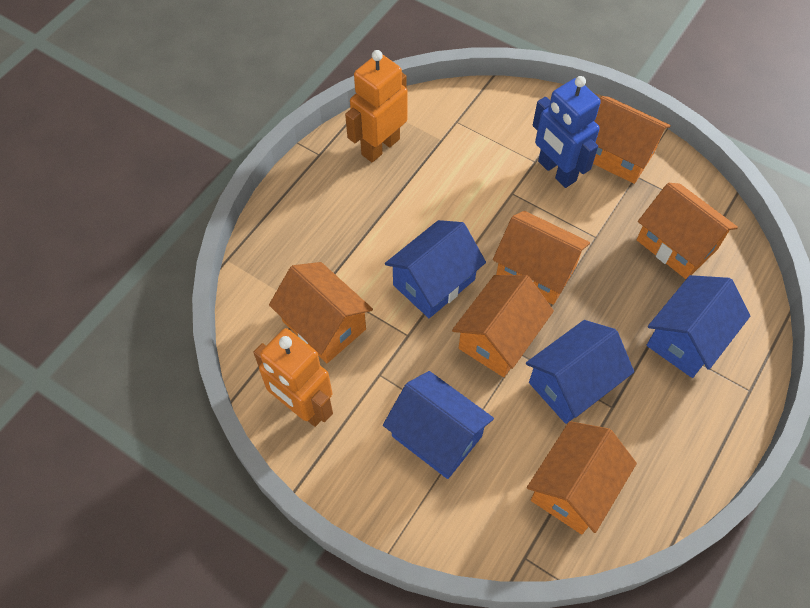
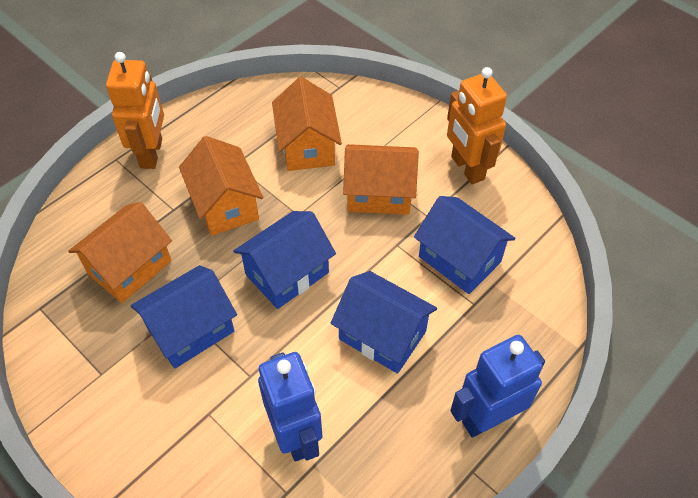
blue robot: [533,76,601,188] = 1 -> [258,352,323,462] [450,335,545,438] = 2
orange house: [269,262,373,363] [452,275,554,377] [493,211,590,305] [527,421,637,534] [593,96,671,184] [637,183,738,279] = 6 -> [68,202,172,303] [179,136,263,236] [272,77,342,171] [343,144,419,215] = 4

